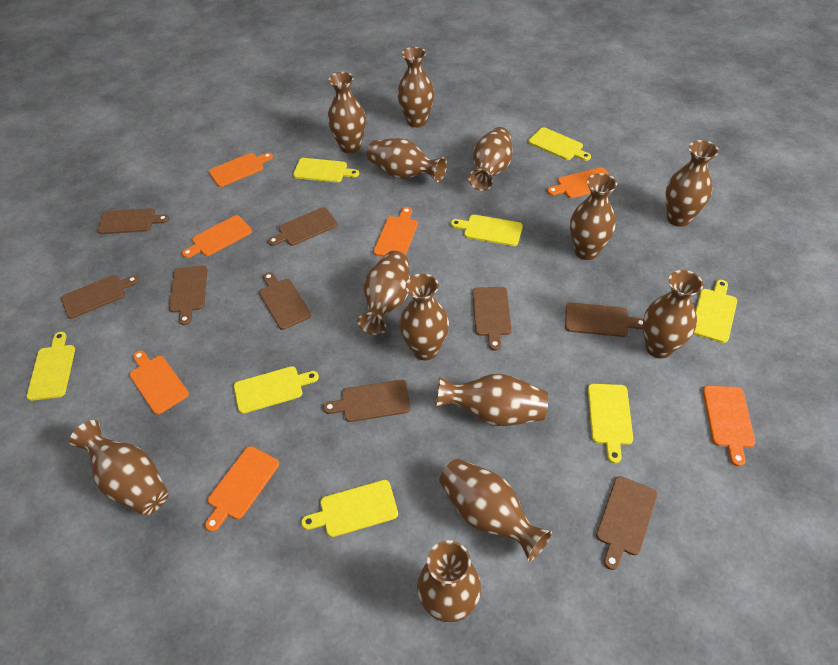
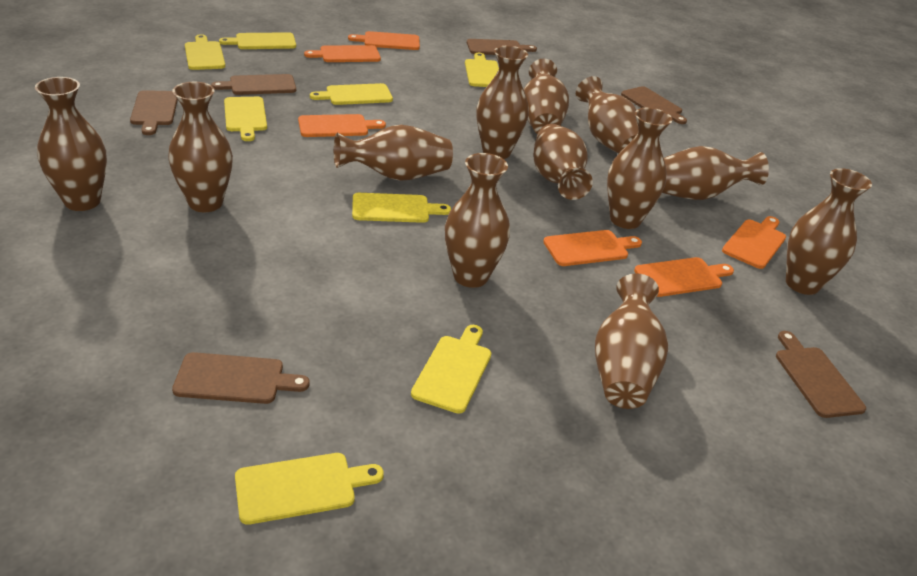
brown cutting board: [61,275,139,319] [98,208,169,234] [169,265,207,325] [259,272,311,330] [268,207,338,246] [323,380,410,422] [472,287,512,351] [565,302,643,337] [596,476,657,570] = 9 -> [130,90,178,135] [172,352,310,404] [211,74,296,95] [467,39,537,55] [621,86,687,124] [776,331,866,418] = 6
brown vase: [69,420,169,516] [328,72,366,153] [357,251,410,335] [367,138,447,182] [397,47,434,128] [399,274,449,361] [417,540,481,623] [436,374,548,426] [439,459,552,561] [468,127,513,191] [570,173,617,260] [643,270,703,359] [666,140,719,227] = 13 -> [35,77,107,211] [168,81,233,212] [334,125,453,181] [445,153,510,288] [476,46,529,159] [524,59,569,134] [533,124,593,200] [576,76,638,154] [595,273,668,409] [607,108,672,229] [662,146,769,200] [786,168,872,295] = 12
orange cutting board: [130,351,189,415] [182,215,252,258] [205,446,279,532] [209,153,273,187] [373,207,418,257] [547,167,609,198] [703,386,755,466] = 7 -> [298,114,386,137] [304,45,381,62] [348,31,420,50] [543,230,642,266] [634,257,734,297] [722,216,786,269] = 6

